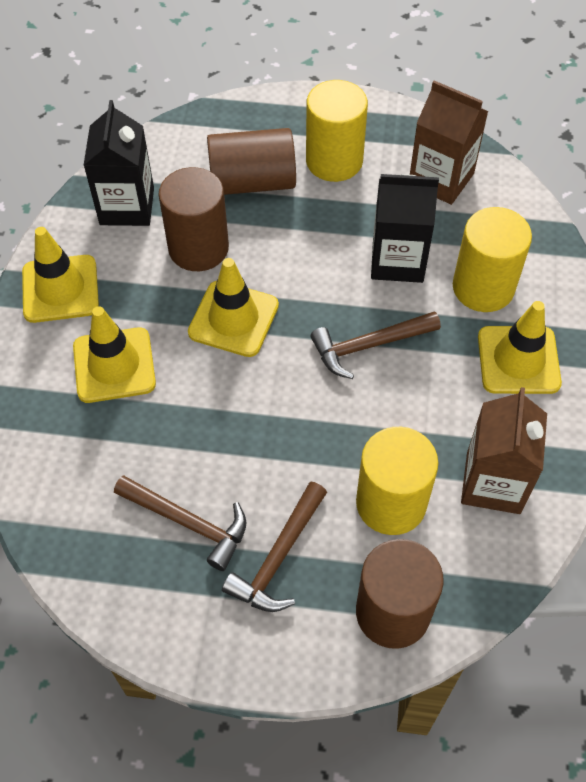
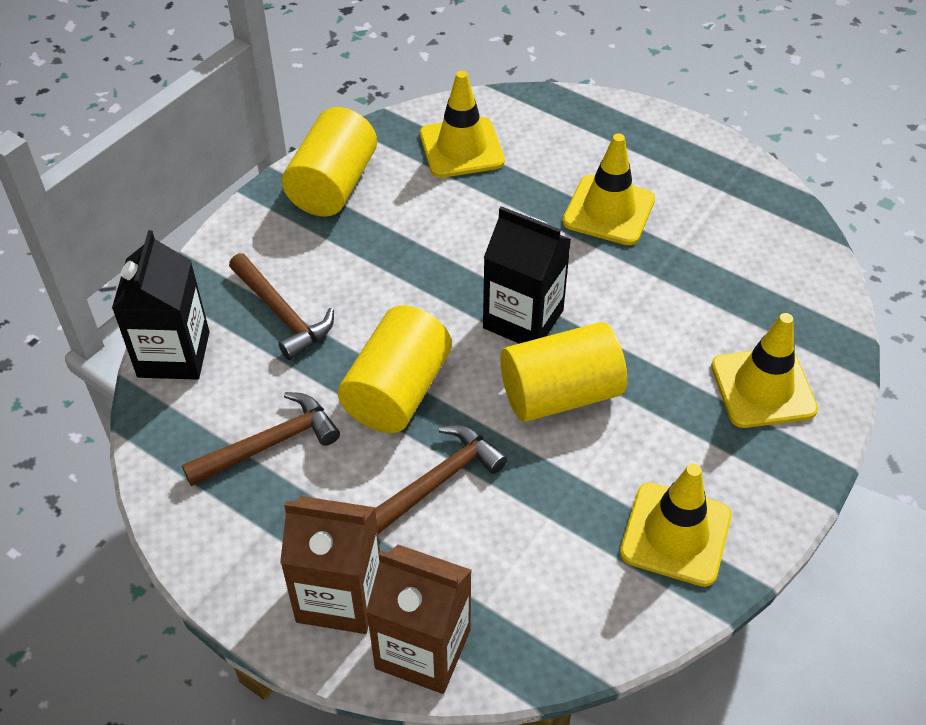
brown cylinder: [159,167,229,271] [207,128,296,195] [356,539,444,649] = 3 -> none = 0

